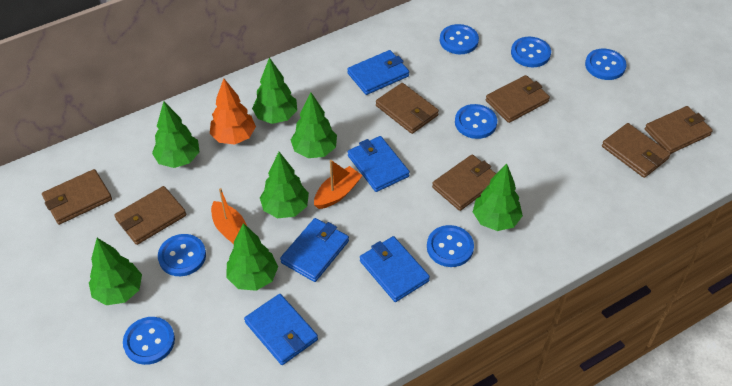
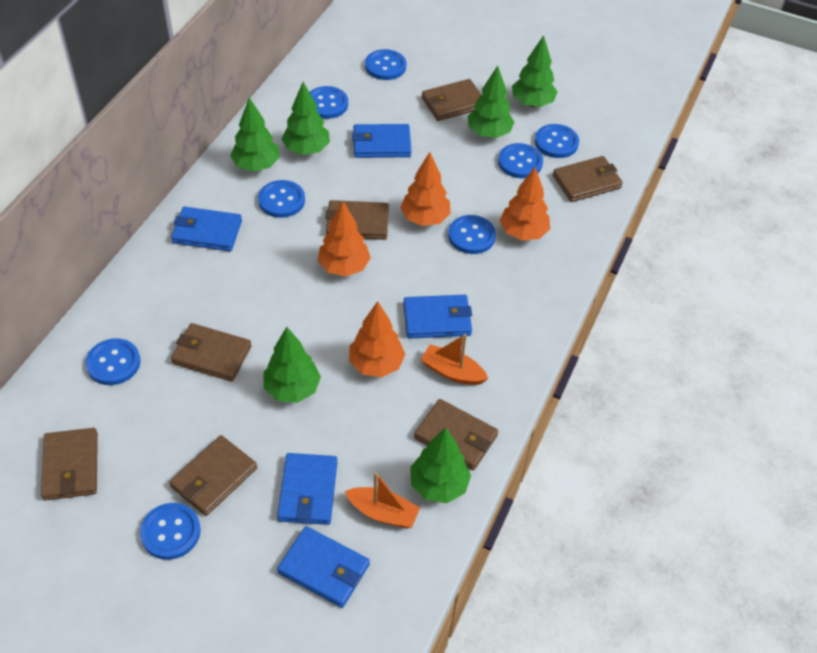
blue button: [123,317,175,365] [158,234,206,276] [427,225,474,267] [440,24,479,54] [455,104,497,139] [511,37,551,67] [585,49,627,80] = 7 -> [85,338,140,385] [140,503,201,560] [258,180,305,218] [310,86,348,119] [365,49,406,80] [448,215,496,254] [498,143,543,178] [535,124,579,158] = 8
green tree: [89,238,142,305] [152,101,200,168] [226,223,278,291] [252,57,297,124] [260,152,309,218] [291,92,337,158] [473,164,523,231] = 7 -> [230,98,280,172] [263,327,321,403] [282,82,330,155] [410,427,471,503] [468,66,514,138] [512,35,557,107] = 6
orange tree: [210,79,256,144] = 1 -> [318,201,371,276] [349,301,405,377] [400,152,451,226] [499,167,550,241] = 4

